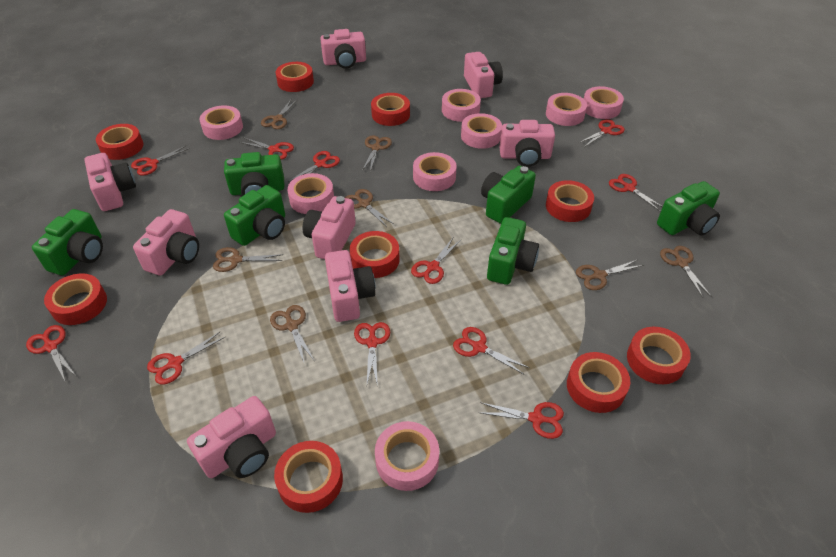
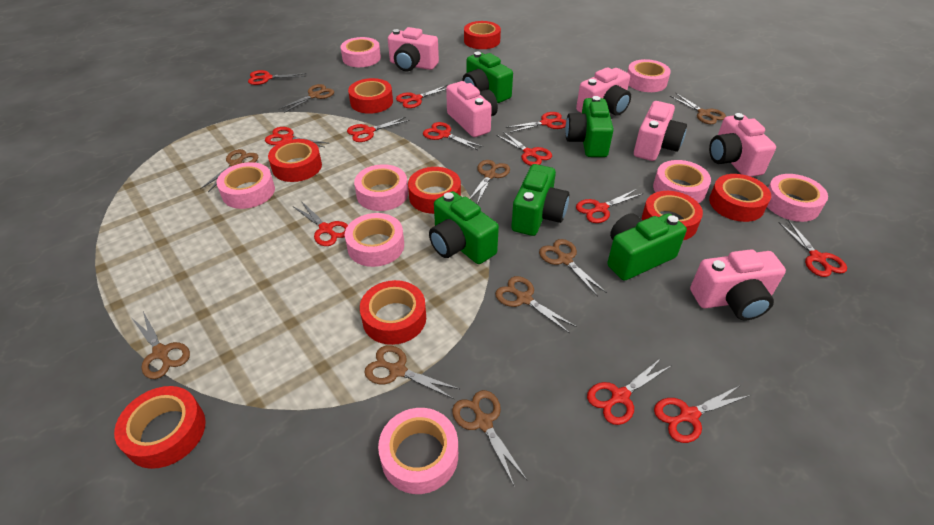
brown scissors: [213,247,283,272] [261,99,298,129] [270,305,314,364] [345,189,394,227] [362,135,392,172] [576,260,643,290] [660,246,712,297] = 7 -> [133,312,190,379] [200,149,258,192] [279,84,334,113] [364,345,459,399] [452,390,527,487] [469,160,510,204] [495,276,577,334] [539,239,607,297] [670,93,726,124] = 9
green camera: [32,209,103,275] [224,152,284,196] [224,185,285,246] [481,166,536,224] [487,217,539,285] [657,181,720,236] = 6 -> [429,191,499,264] [462,52,513,103] [511,164,569,236] [565,96,614,157] [607,213,687,281] = 5
pink camera: [84,153,136,211] [133,209,199,276] [187,396,276,478] [303,196,356,259] [320,29,366,69] [325,250,376,322] [464,52,503,98] [499,120,555,167] = 8 -> [388,27,439,71] [446,81,498,137] [576,67,631,116] [634,101,687,161] [690,249,786,321] [709,113,776,177] = 6
red scissors: [26,325,77,381] [131,145,190,176] [147,331,225,385] [239,137,294,160] [288,151,340,182] [354,322,390,387] [411,238,461,284] [453,327,529,375] [480,402,564,439] [579,119,625,146] [609,174,663,212] = 11 -> [248,70,306,85] [265,127,330,147] [293,201,348,246] [347,117,410,142] [396,85,448,108] [423,122,483,150] [496,131,552,166] [505,112,566,133] [576,189,644,223] [587,357,671,425] [654,386,750,443] [778,220,847,277] = 12
red tape: [44,273,107,325] [96,124,143,160] [274,441,343,513] [275,62,314,92] [349,231,399,278] [371,93,410,126] [546,180,594,222] [567,352,630,413] [627,327,691,384] = 9 -> [114,386,206,469] [268,139,322,182] [348,78,393,114] [360,280,426,345] [408,167,461,214] [464,21,501,49] [642,191,703,240] [709,174,771,222] = 8

